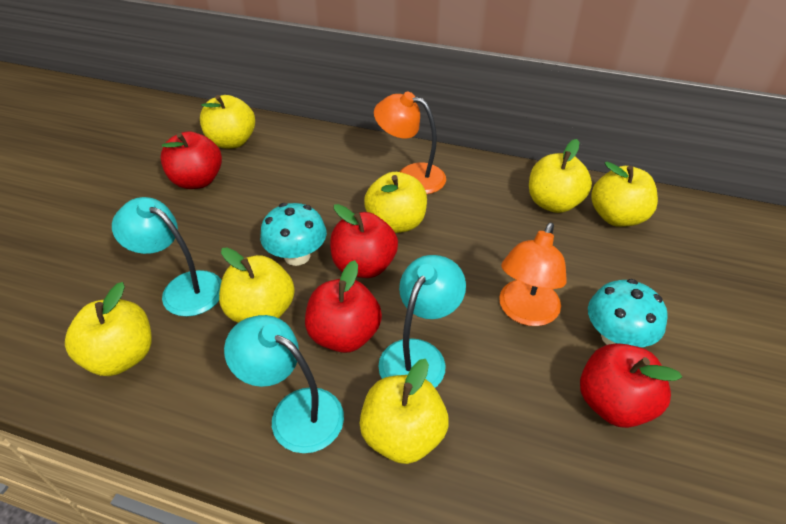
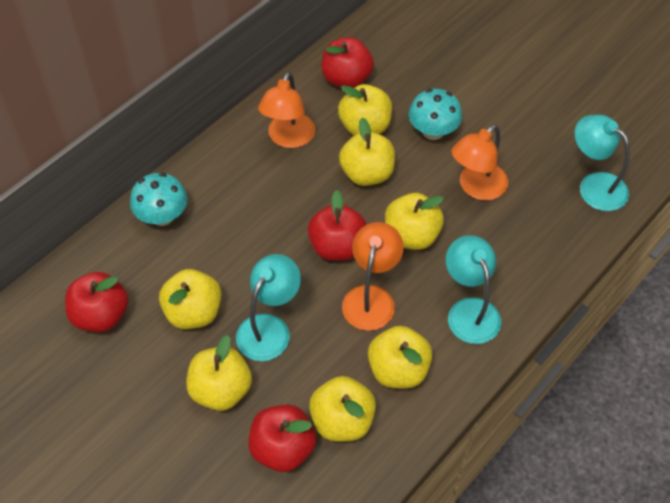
orange lamp: [374,92,446,194] [499,222,567,326] = 2 -> [258,72,315,148] [342,222,404,331] [451,124,508,201] = 3

